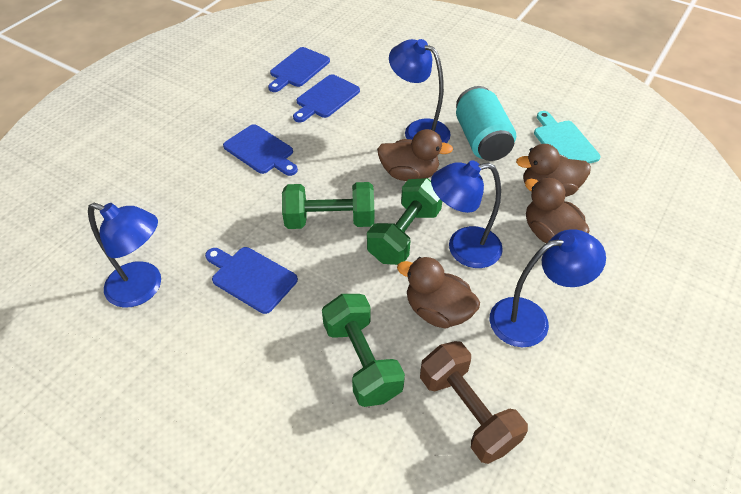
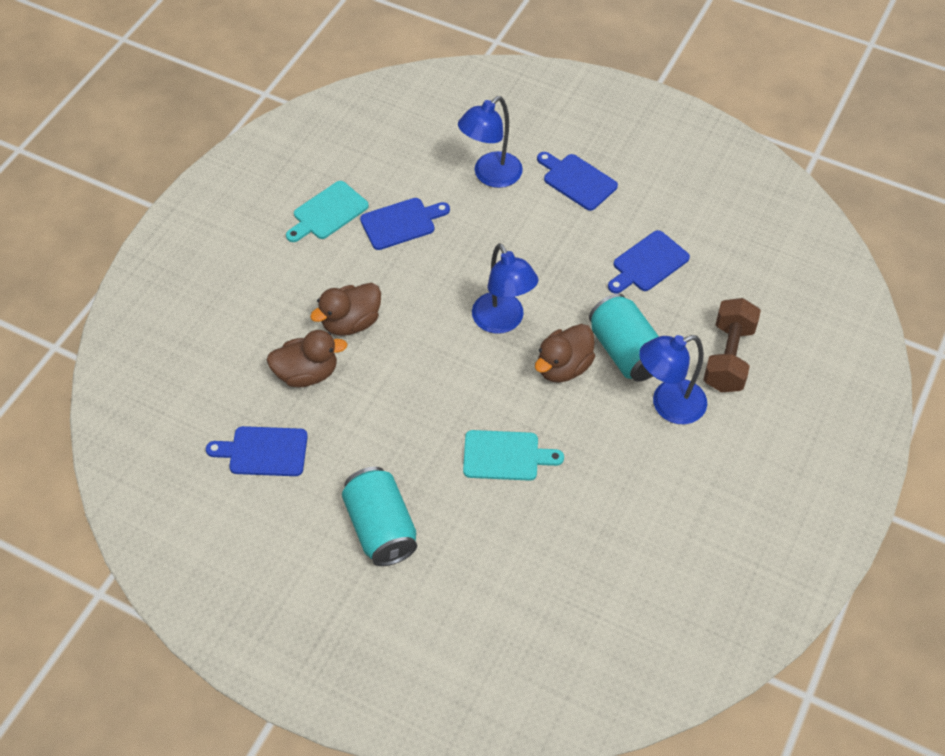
blue lamp: [88,203,161,308] [389,39,451,143] [431,160,503,268] [490,229,606,347] = 4 -> [458,96,523,188] [472,243,538,334] [639,335,707,424] = 3
brown duck: [377,129,453,181] [397,257,480,329] [516,144,591,197] [525,177,590,243] = 4 -> [267,330,348,387] [310,283,381,336] [535,324,595,383] = 3
green dumbbell: [282,182,374,229] [322,294,405,407] [367,178,442,265] = 3 -> none = 0
turquoise can: [456,86,516,161] = 1 -> [342,467,417,566] [589,294,659,382] = 2
turquoise cutting board: [534,111,601,164] = 1 -> [286,181,369,242] [463,430,564,481] = 2

